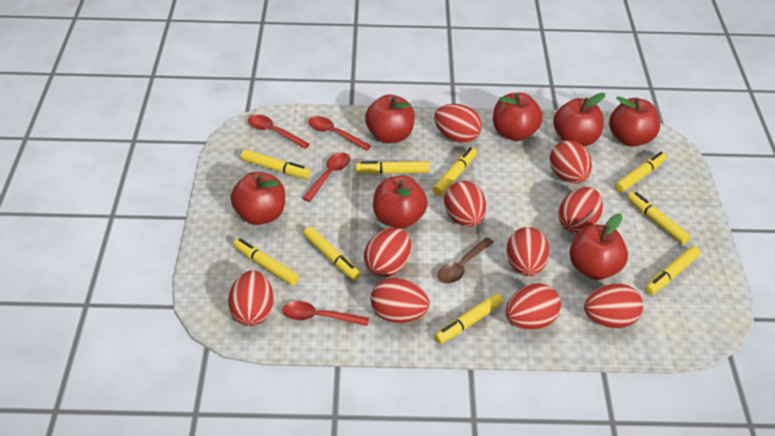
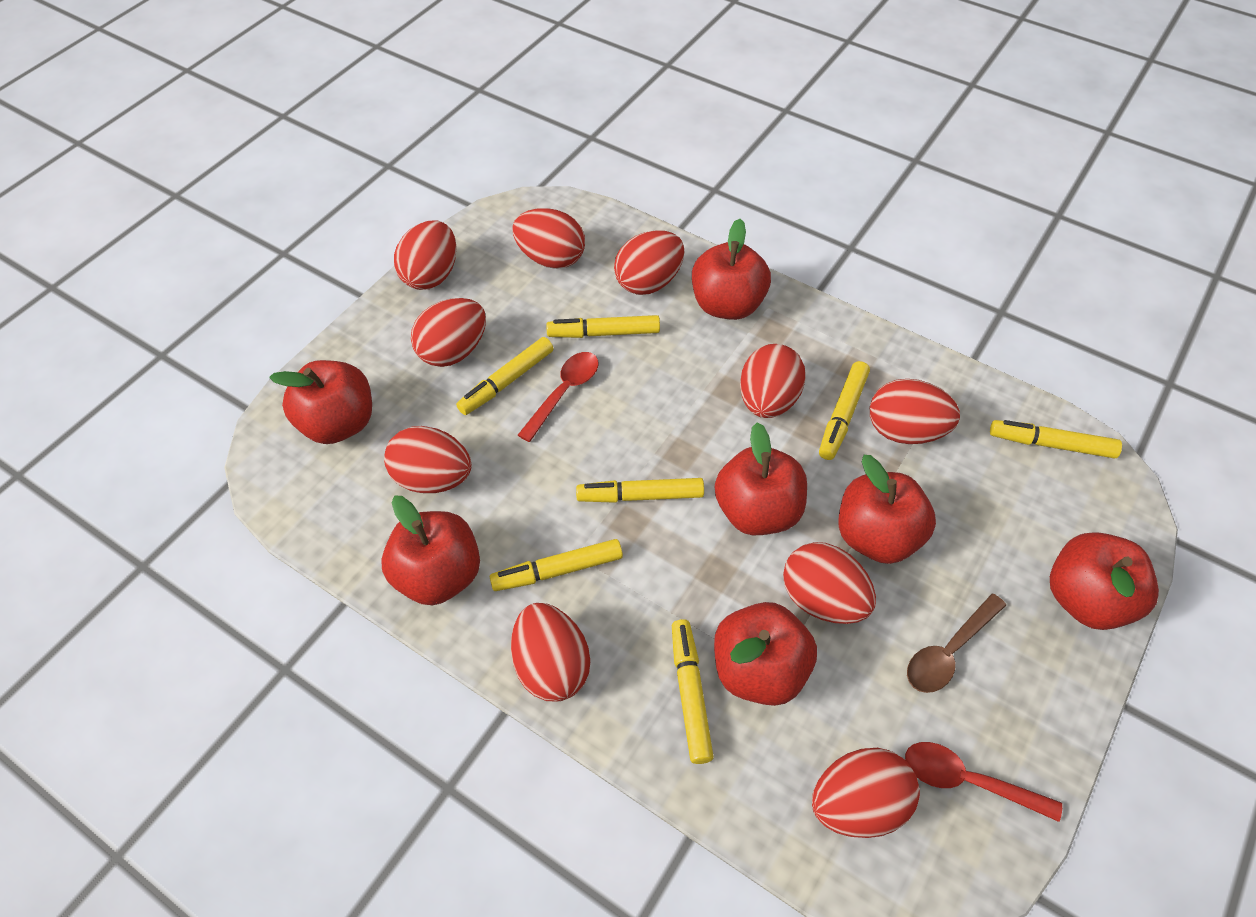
red spoon: [248,115,310,149] [283,301,369,326] [302,153,350,202] [308,116,371,151] = 4 -> [518,352,598,442] [905,742,1062,822] = 2
yellow marker: [233,238,299,285] [241,150,311,179] [303,227,360,280] [356,161,430,174] [433,147,477,196] [434,293,503,344] [615,152,667,193] [627,192,690,244] [645,246,700,295] = 9 -> [456,337,554,415] [490,539,623,591] [546,315,660,338] [576,478,704,503] [672,619,714,764] [819,361,870,460] [990,420,1122,458] = 7

